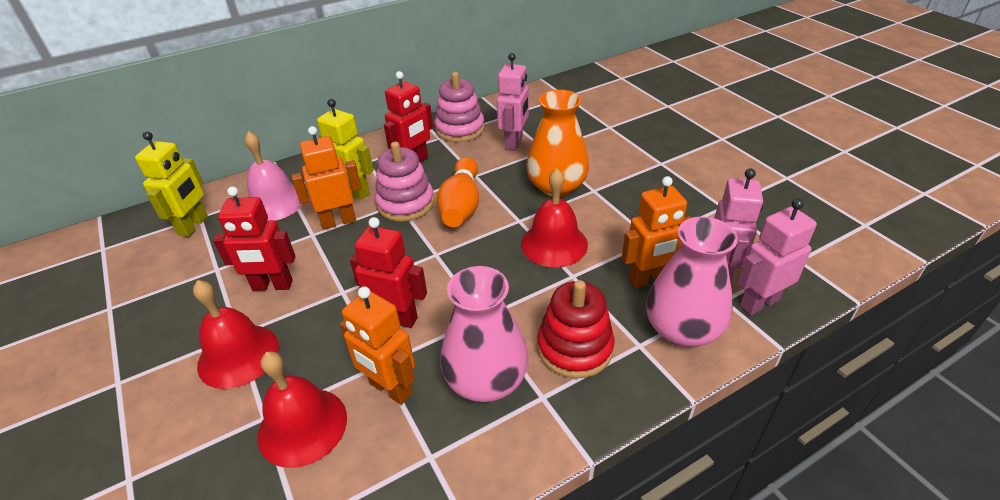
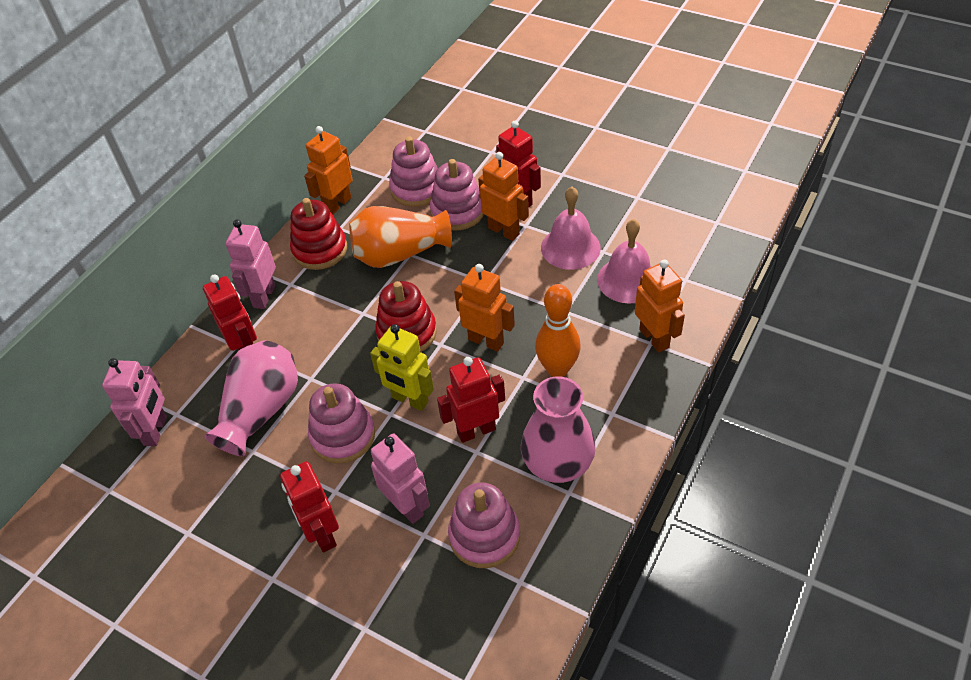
orange robot: [291,126,362,230] [340,286,415,405] [622,176,692,288] = 3 -> [304,126,353,215] [454,264,515,352] [478,152,529,241] [635,260,685,352] = 4
pink bell: [245,131,303,221] = 1 -> [541,187,601,270] [597,219,652,304] = 2
pink stacking toy: [375,142,434,222] [435,72,485,142] = 2 -> [308,383,375,464] [389,137,438,207] [430,159,484,231] [448,483,520,568] = 4
red bell: [193,280,279,389] [258,351,347,468] [521,169,588,267] = 3 -> none = 0
red robot: [213,186,296,291] [350,217,427,328] [384,71,433,162] = 3 -> [203,274,257,351] [280,461,339,552] [437,357,505,443] [496,121,541,207] = 4
red stacking toy: [537,280,615,379] = 1 -> [290,198,347,270] [375,281,437,352] = 2
yellow robot: [135,131,208,237] [317,99,374,199] = 2 -> [370,324,434,411] = 1

